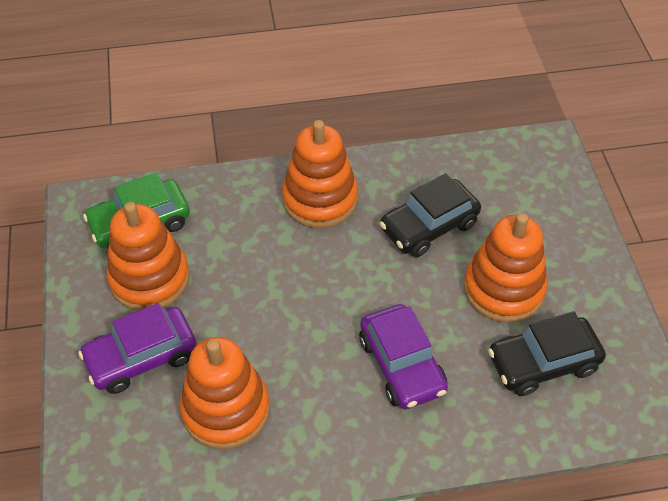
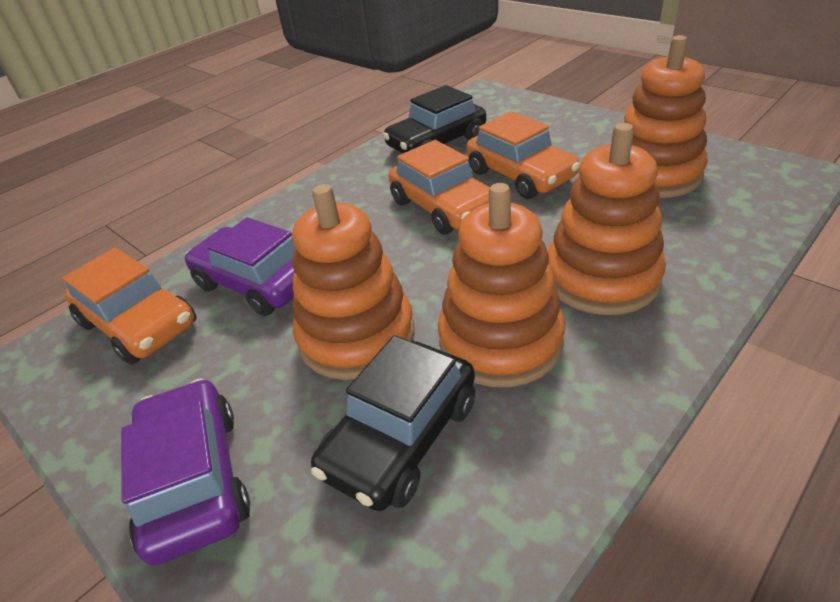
green car: [83,173,190,248] = 1 -> none = 0
orange car: none = 0 -> [63,248,196,365] [388,140,490,235] [466,111,580,199] = 3

